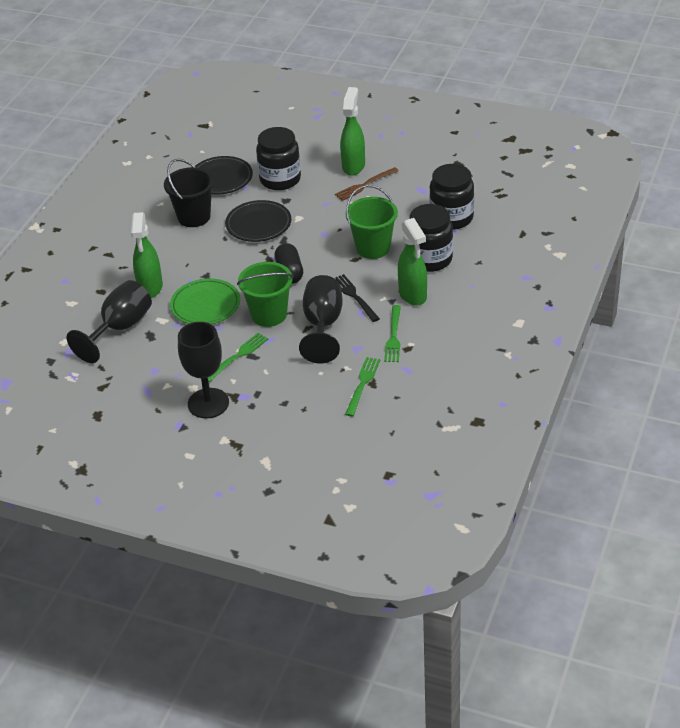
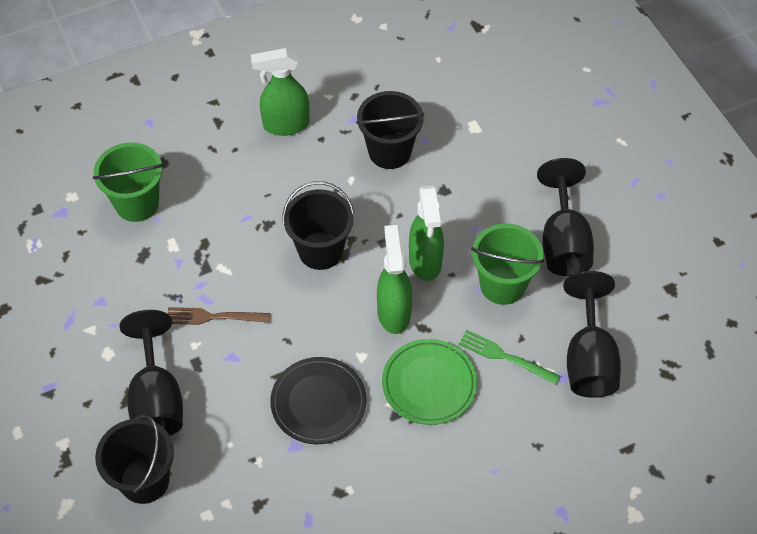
black bucket: [164,159,214,227] = 1 -> [95,415,174,504] [282,181,355,270] [356,91,425,169] = 3
black capsule: [274,243,303,284] = 1 -> none = 0
black fork: [335,274,380,322] = 1 -> none = 0
black jar: [256,127,301,190] [410,204,453,272] [429,164,474,230] = 3 -> none = 0
black plate: [195,156,253,195] [225,200,292,242] = 2 -> [270,357,367,444] = 1
green fork: [208,333,268,382] [345,357,380,416] [384,305,401,362] = 3 -> [459,330,560,385] = 1

